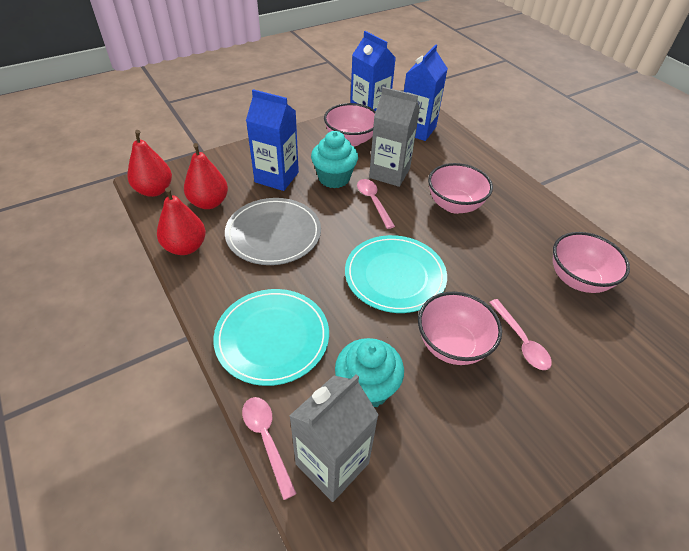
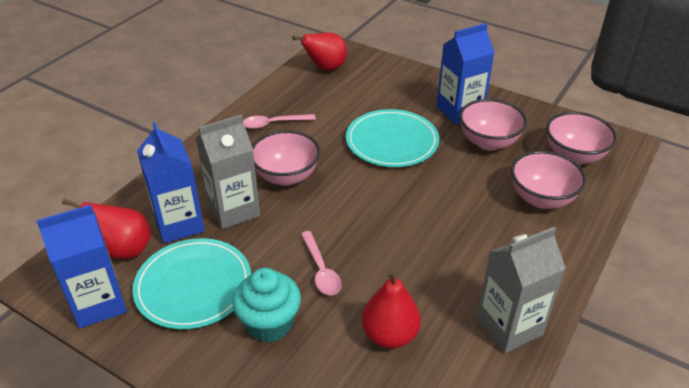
grey plate: [225,198,321,265] = 1 -> none = 0
pink spoon: [242,397,297,500] [357,179,395,229] [489,299,552,370] = 3 -> [243,114,316,129] [301,231,342,295] = 2
turquoise cupcake: [311,131,358,188] [335,338,404,407] = 2 -> [232,268,301,342] = 1

